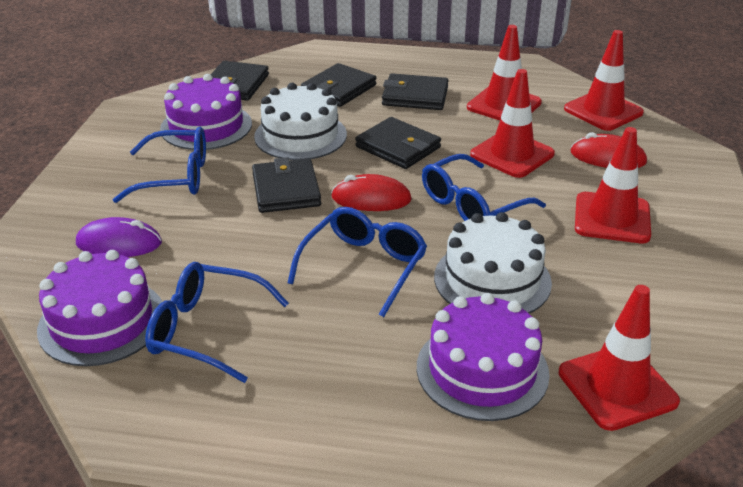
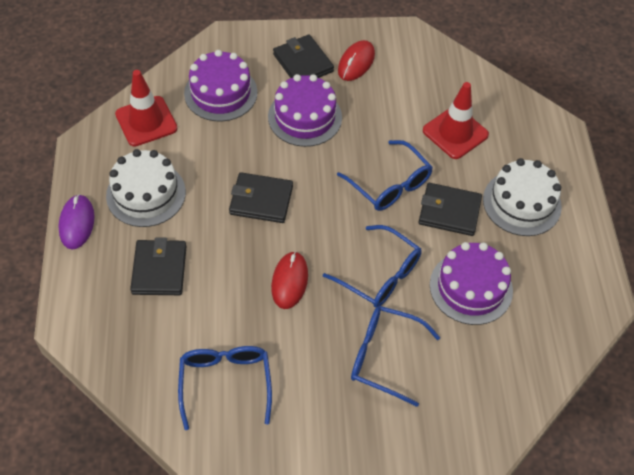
black wallet: [211,61,269,101] [252,157,321,213] [301,63,376,107] [355,117,441,169] [382,73,448,110] = 5 -> [130,237,187,295] [229,172,293,223] [273,34,334,78] [419,183,482,236] = 4
red traffic cone: [467,25,542,120] [470,69,555,178] [559,285,680,431] [564,30,644,131] [575,127,651,243] = 5 -> [115,70,177,146] [423,82,489,159] = 2

